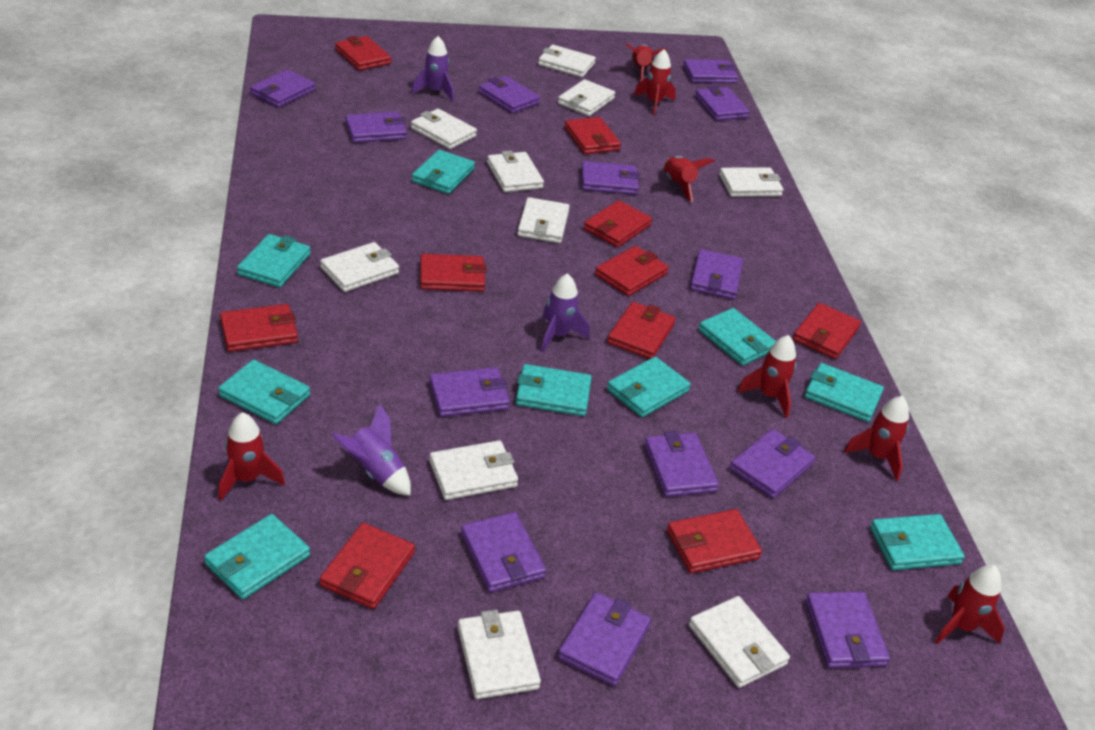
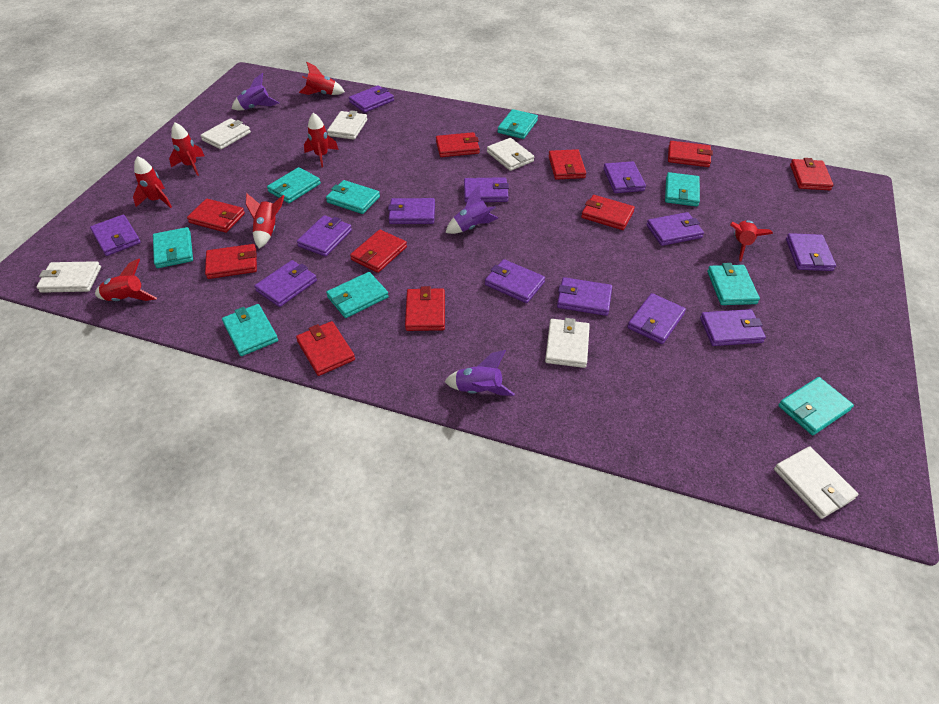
white wallet: [320,242,399,292] [411,109,477,149] [429,440,518,500] [458,610,541,699] [487,151,544,192] [517,197,570,243] [538,45,596,77] [558,79,615,116] [689,596,790,688] [719,167,784,197] = 10 -> [36,261,101,293] [200,118,251,150] [327,110,367,140] [487,138,534,171] [545,318,590,368] [774,446,858,519] = 6

